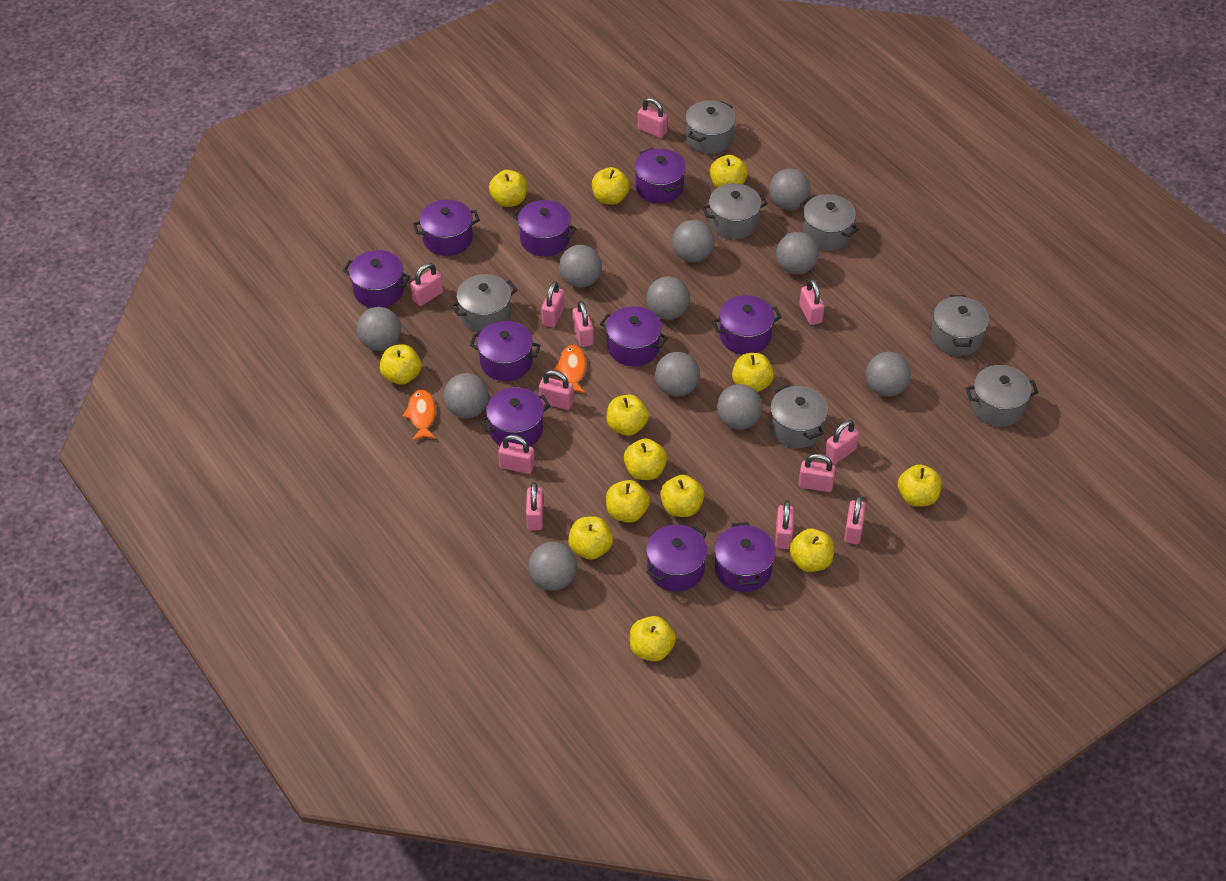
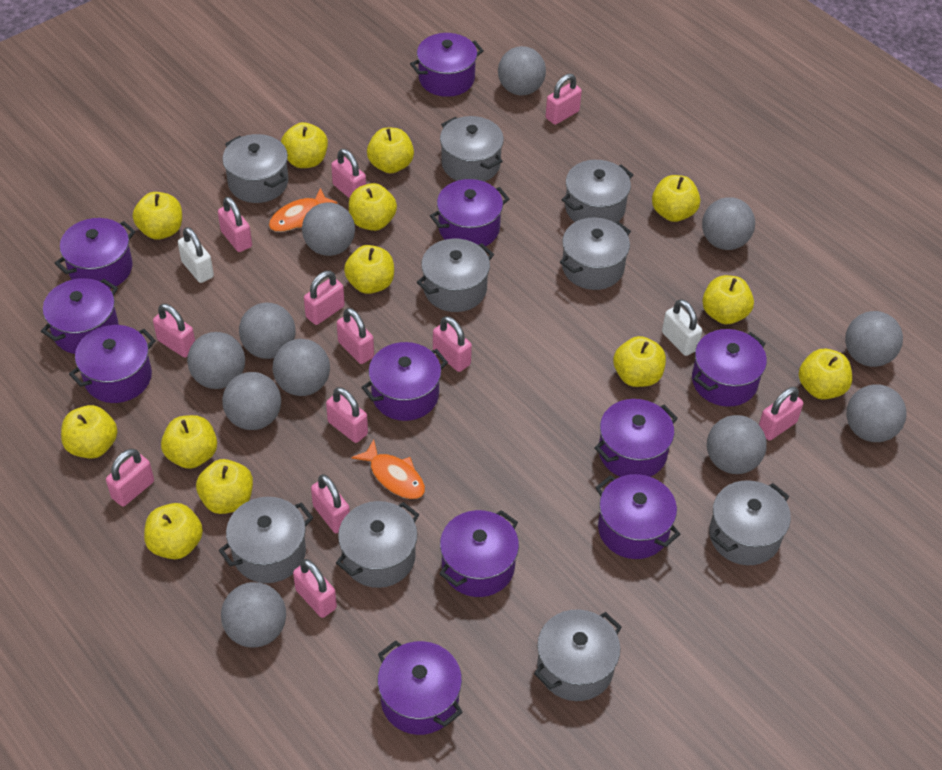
grey pot: [451,274,517,333] [685,100,736,154] [702,183,768,239] [770,384,828,448] [800,194,859,251] [931,295,989,356] [966,365,1038,427] = 7 -> [218,497,314,583] [223,134,288,203] [336,501,419,588] [417,239,494,312] [440,116,504,182] [534,609,622,701] [560,217,631,290] [561,160,633,222] [709,480,791,565] = 9
purple pot: [343,250,410,308] [413,200,480,256] [470,321,541,381] [480,387,551,446] [513,200,577,256] [600,306,668,366] [634,148,686,203] [646,525,707,592] [712,295,782,354] [714,522,776,592] = 10 -> [41,278,119,354] [55,218,136,289] [69,325,156,403] [361,342,448,421] [378,640,463,735] [410,33,484,97] [430,179,509,246] [440,510,519,597] [594,399,678,477] [595,474,680,559] [692,329,767,407] = 11
white padlock: none = 0 -> [178,227,214,283] [662,299,702,356] = 2

